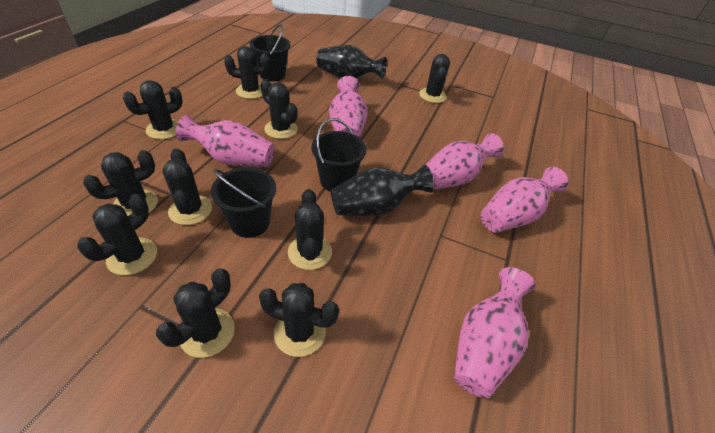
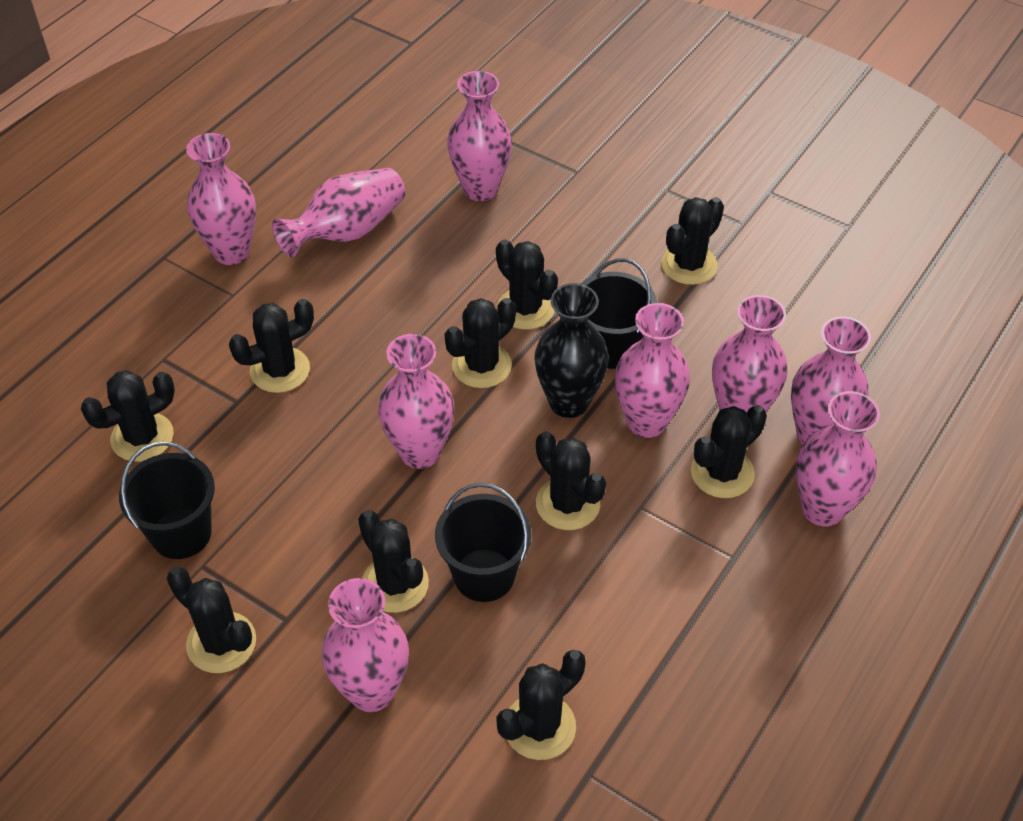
black vase: [316,45,387,79] [331,165,434,216] = 2 -> [534,283,609,418] = 1
pink vase: [176,115,275,167] [329,76,368,138] [425,133,504,190] [454,267,536,398] [480,167,569,233] = 5 -> [186,133,256,265] [272,168,405,257] [322,578,409,712] [378,334,454,469] [447,71,512,201] [615,303,690,438] [712,295,788,413] [791,317,871,445] [796,391,880,527] = 9

